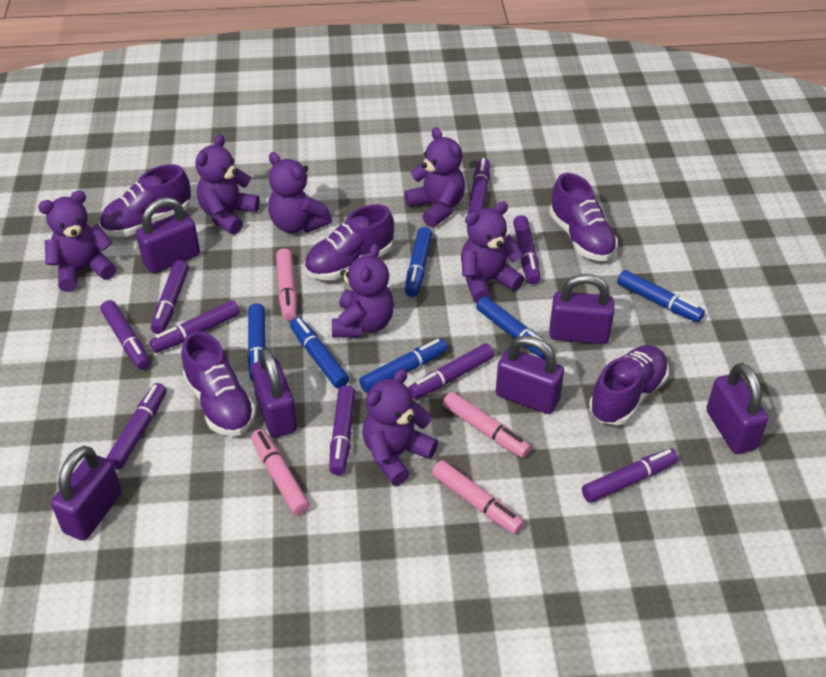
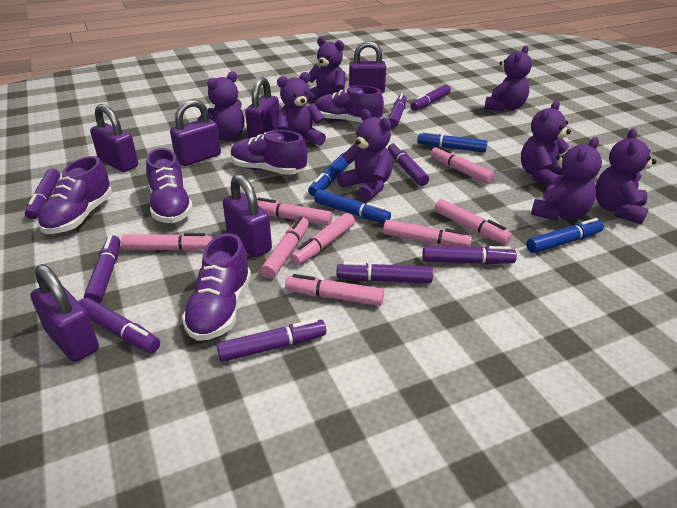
blue marker: [247,303,266,381] [290,317,349,389] [359,338,448,393] [405,227,432,297] [476,296,553,360] [617,270,705,322] = 6 -> [308,153,349,196] [314,190,391,223] [417,131,488,152] [526,218,604,253] = 4
pink marker: [251,429,310,515] [276,248,297,321] [432,460,524,534] [443,392,531,458] = 4 -> [121,233,213,251] [257,198,333,226] [261,217,309,278] [285,274,384,306] [290,213,355,265] [383,220,472,247] [430,146,495,184] [435,199,512,245] = 8
purple teddy bear: [38,190,116,292] [195,135,260,235] [268,152,332,233] [332,243,394,338] [362,369,438,486] [404,127,465,227] [461,201,524,303] = 7 -> [198,71,244,141] [277,72,326,146] [308,37,346,102] [337,109,393,201] [484,46,532,112] [521,100,571,187] [531,137,602,221] [595,128,657,225] = 8

